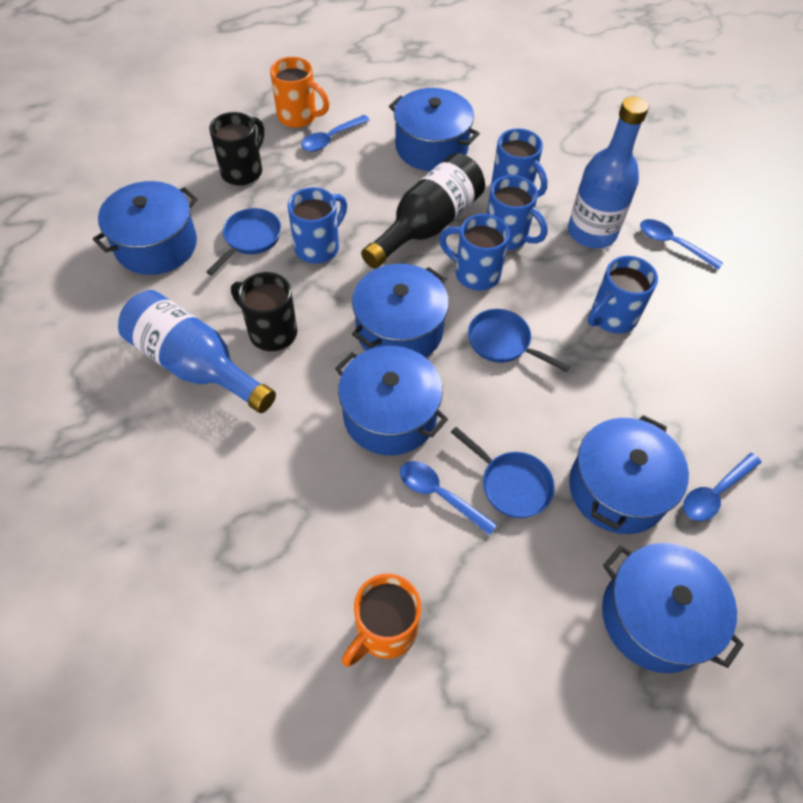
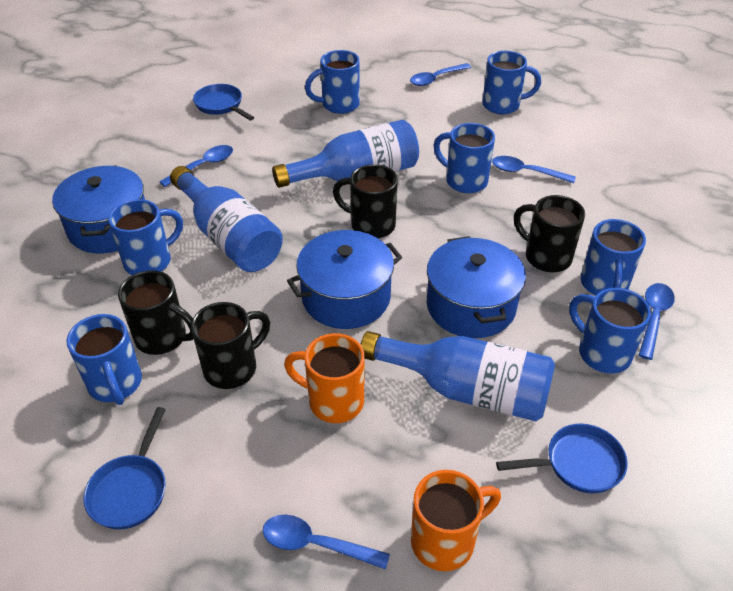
black bottle: [361,153,485,269] = 1 -> none = 0
black mug: [209,112,264,186] [231,272,297,351] = 2 -> [118,270,194,355] [191,302,270,389] [333,164,398,239] [514,195,585,272] = 4
blue bottle: [118,290,276,413] [568,97,649,248] = 2 -> [170,166,283,272] [272,120,419,188] [361,331,555,421] = 3
blue mug: [288,187,347,263] [439,214,510,291] [487,175,547,250] [491,128,548,197] [588,256,658,334] = 5 -> [66,314,142,405] [108,199,183,275] [305,50,360,114] [434,123,495,194] [482,51,541,115] [569,288,651,374] [581,219,646,296] = 7
blue pot: [93,181,198,275] [335,346,448,455] [352,264,449,358] [389,88,480,171] [569,415,689,534] [602,543,744,673] = 6 -> [52,165,145,254] [287,230,402,329] [427,236,526,338] = 3
blue spoon: [301,115,370,152] [400,461,497,536] [640,219,723,270] [683,453,762,521] = 4 -> [159,145,233,187] [263,515,390,570] [410,63,471,86] [492,156,576,183] [638,283,675,360] = 5

